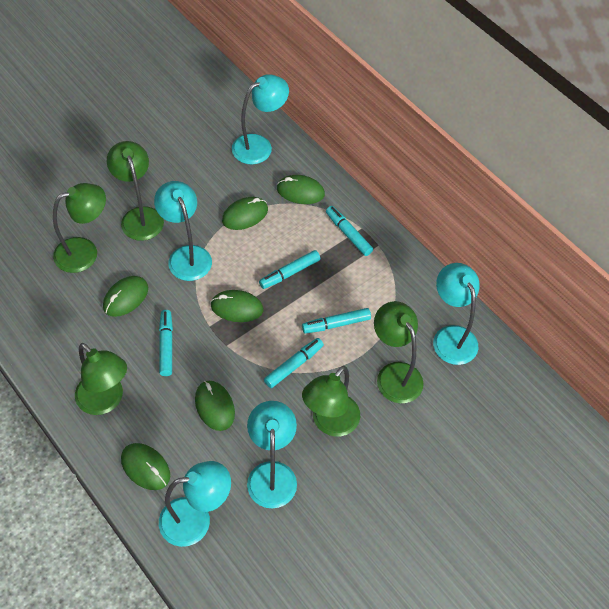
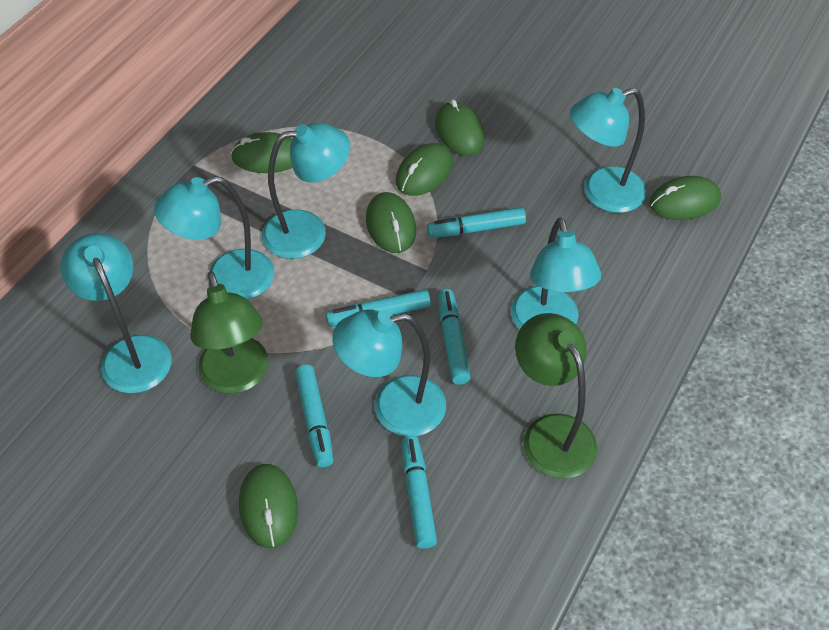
green lamp: [53,183,106,273] [75,343,127,415] [107,141,164,241] [302,366,360,436] [374,301,424,403] = 5 -> [190,271,269,394] [515,313,597,479] = 2
turquoise lamp: [154,181,212,281] [159,461,231,547] [232,74,289,165] [247,401,297,509] [433,263,479,365] = 5 -> [61,233,172,393] [154,176,275,300] [262,123,350,259] [332,309,446,436] [511,217,601,330] [570,88,647,213] = 6

